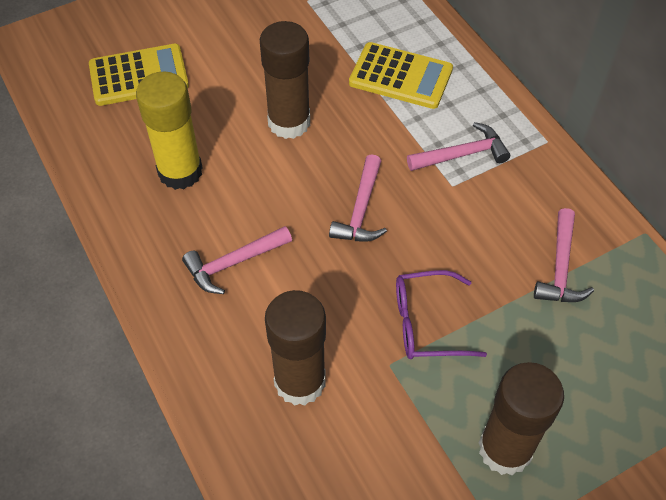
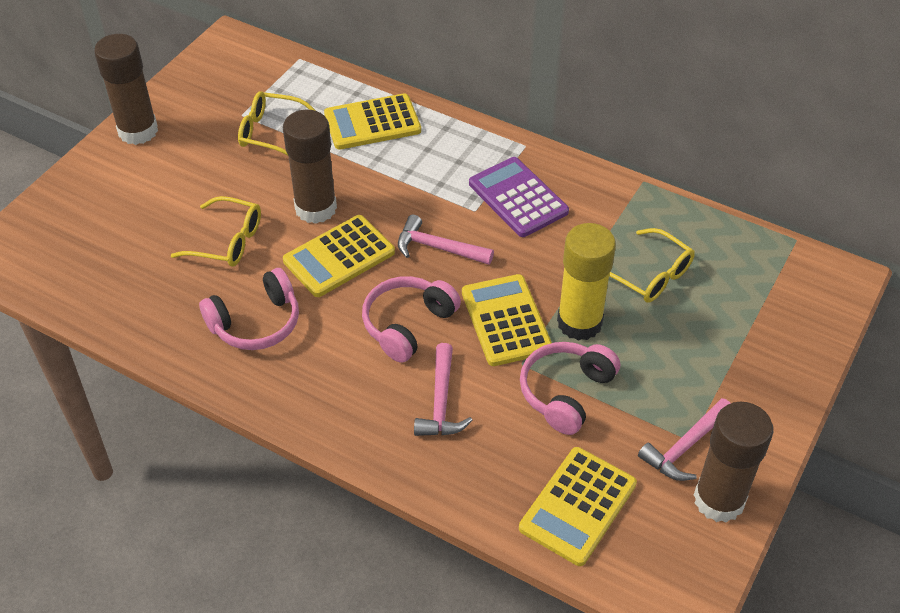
pink hammer: [182,226,292,294] [329,154,387,242] [407,122,510,171] [534,208,594,302] = 4 -> [398,215,494,265] [414,343,473,436] [638,398,731,481] = 3
pink headphones: none = 0 -> [199,268,299,350] [362,276,461,363] [520,342,620,435] = 3
purple calculator: none = 0 -> [469,157,569,237] = 1
purple glasses: [396,270,487,359] = 1 -> none = 0
yellow calculator: [89,44,189,106] [349,42,453,109] = 2 -> [283,215,395,297] [324,93,421,150] [462,274,552,366] [519,447,637,566] = 4
yellow glasses: none = 0 -> [171,196,261,267] [238,91,316,156] [609,228,695,303] = 3

